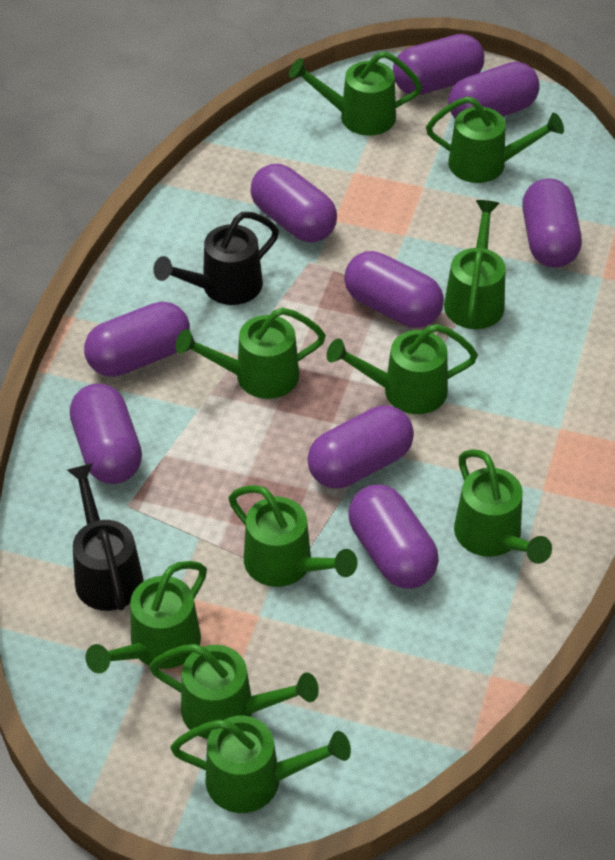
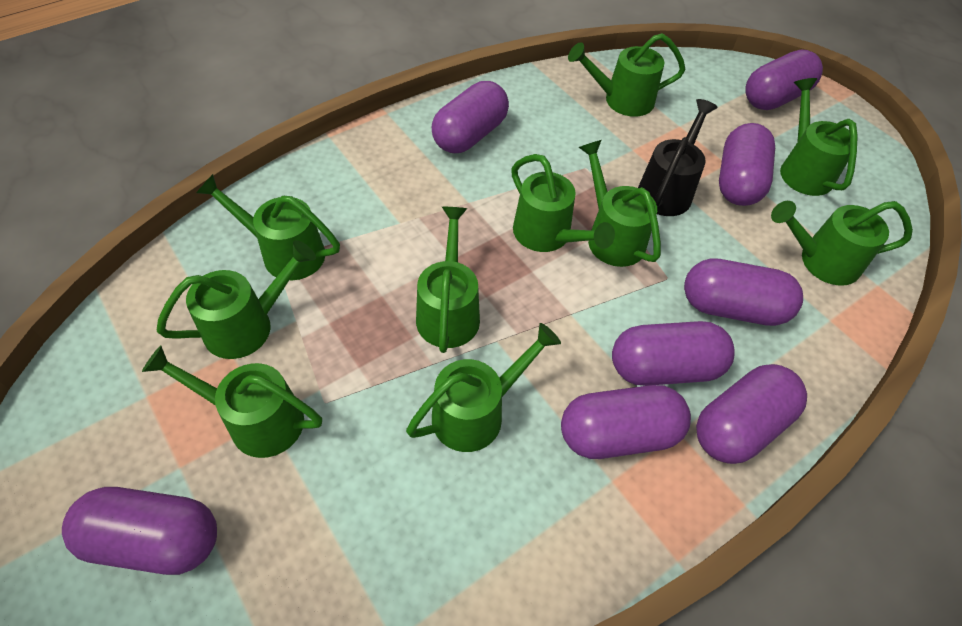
black watering can: [67,463,143,611] [153,212,279,305] = 2 -> [638,99,718,216] = 1
purple capsule: [70,384,142,484] [84,302,190,377] [250,164,337,242] [307,406,414,488] [344,251,444,328] [348,485,439,589] [393,34,484,95] [448,62,540,119] [522,178,582,268] = 9 -> [62,487,217,575] [431,81,509,153] [561,385,691,459] [612,321,735,386] [684,258,803,326] [696,364,807,464] [719,123,775,206] [745,50,823,110] = 8

